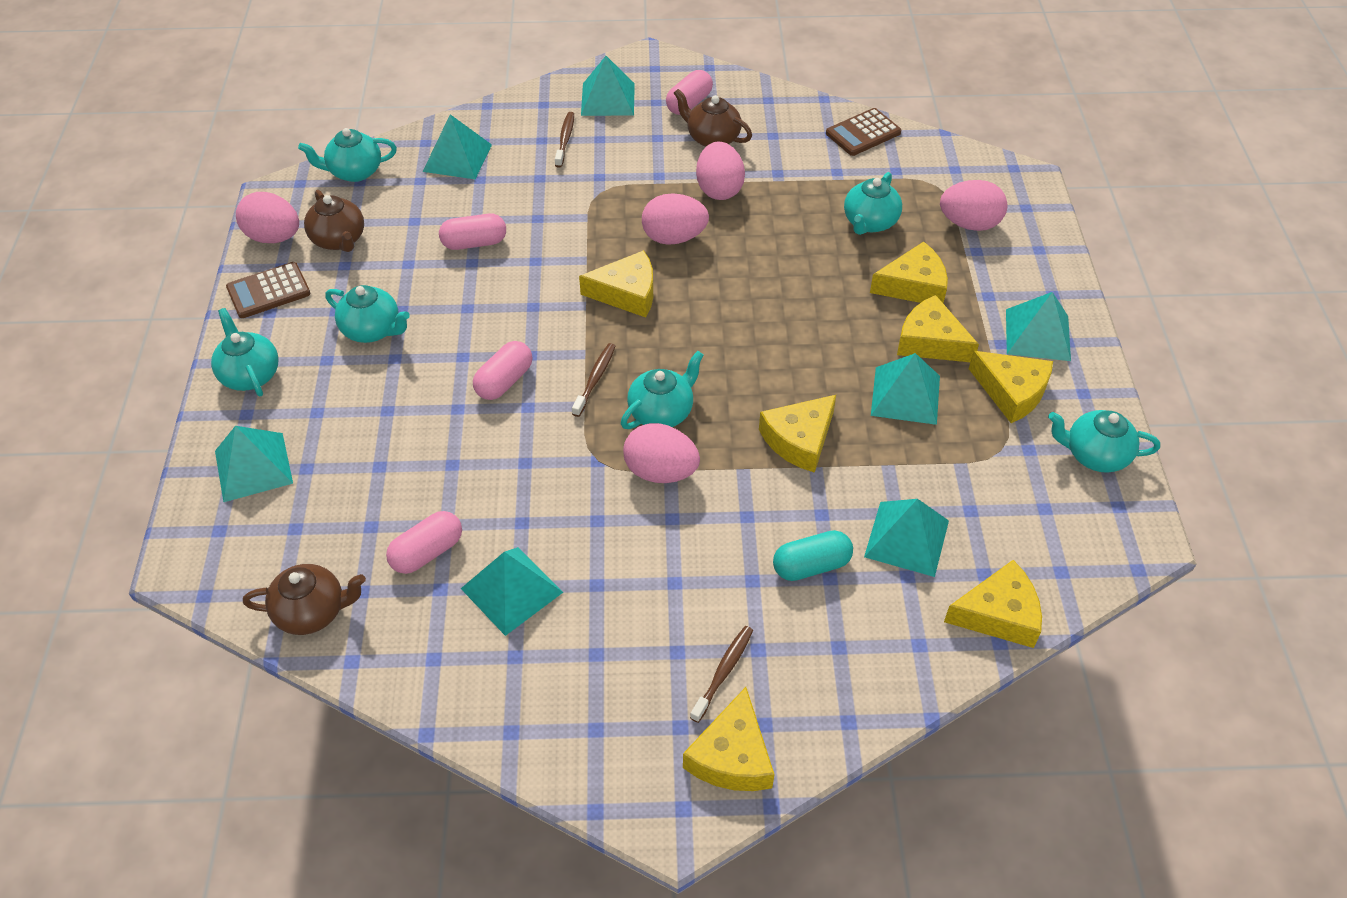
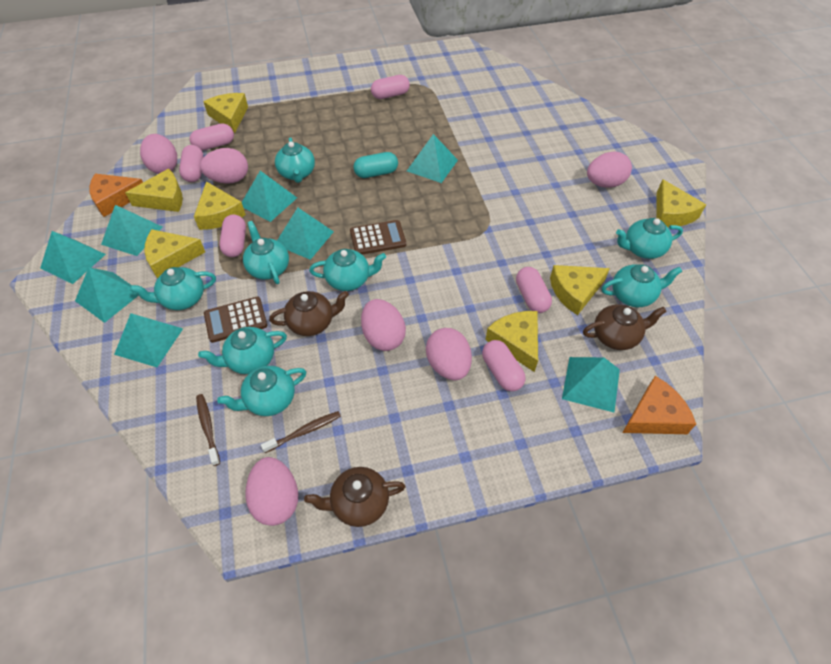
brown toothbrush: [555,112,574,168] [572,343,615,417] [690,626,753,723] = 3 -> [196,394,220,466] [261,411,341,453] = 2
orange cheese: none = 0 -> [89,174,143,217] [622,376,696,434] = 2
pink capsule: [386,511,462,574] [439,214,506,250] [473,341,532,400] [666,70,713,115] = 4 -> [179,145,204,182] [190,123,234,151] [219,215,246,257] [371,75,410,99] [482,340,526,392] [516,267,552,313] = 6
pink egg: [236,192,299,243] [623,423,700,483] [642,193,709,245] [696,142,745,200] [940,180,1008,231] = 5 -> [140,134,177,174] [200,148,248,184] [245,457,298,526] [361,299,406,351] [426,328,472,380] [587,151,632,188] = 6
turquoise pyramid: [215,426,293,502] [423,114,492,179] [461,547,563,636] [581,56,635,116] [864,499,949,577] [871,353,940,425] [1006,292,1071,361] = 7 -> [40,231,106,284] [75,267,139,323] [101,205,162,256] [114,313,183,367] [242,171,297,222] [277,208,334,260] [407,134,458,183] [562,357,620,412] = 8
turquoise teapot: [211,308,278,396] [298,128,397,182] [325,285,410,343] [621,351,704,429] [844,172,902,235] [1048,410,1160,473] = 6 -> [130,267,216,310] [198,327,287,374] [217,366,306,416] [243,221,289,284] [275,137,315,183] [309,249,386,291] [602,264,683,307] [616,218,683,259] = 8

